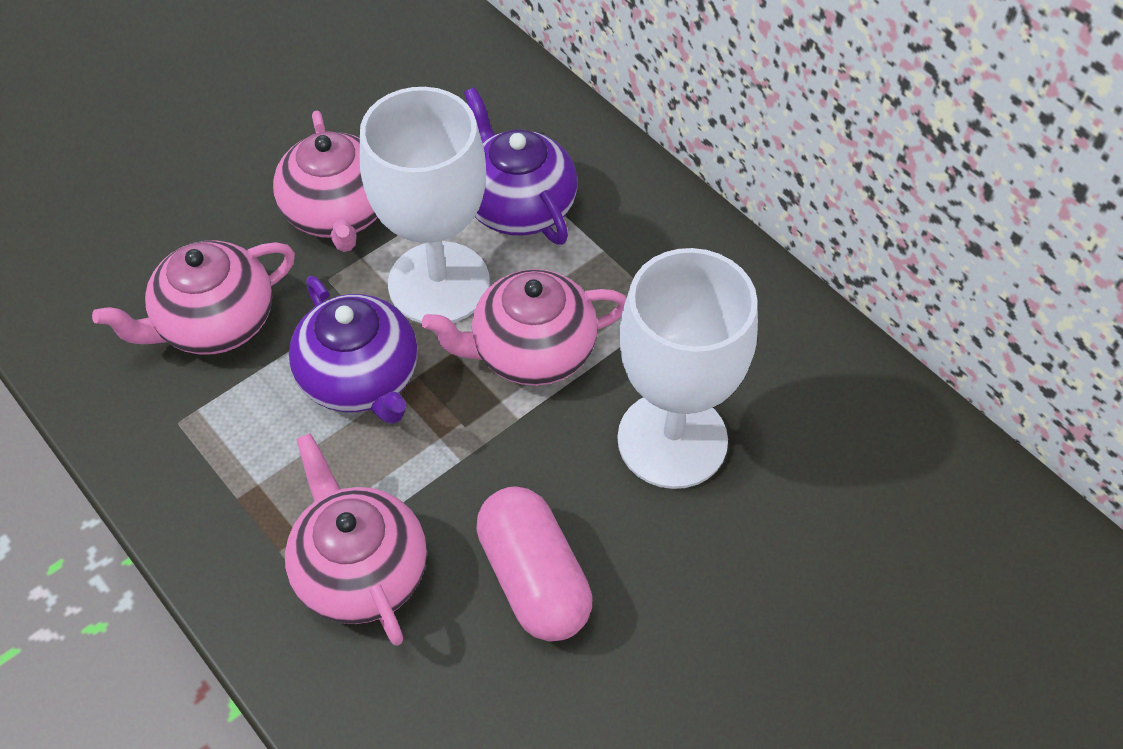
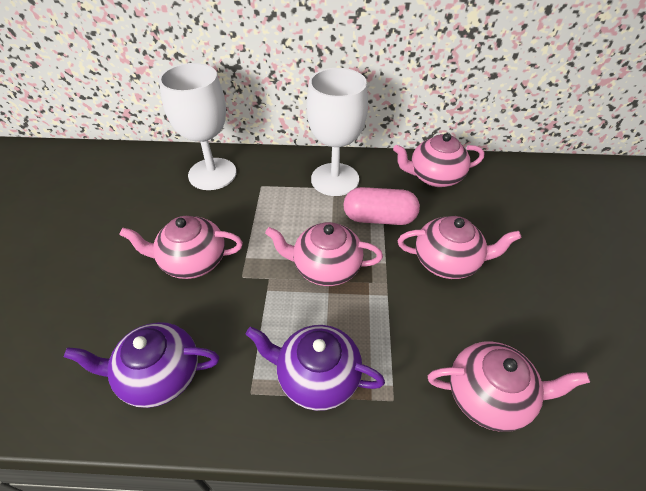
pink teapot: [92,241,295,354] [273,111,378,252] [285,433,427,646] [422,269,626,386] = 4 -> [119,216,243,279] [265,222,383,286] [393,133,484,187] [398,216,522,279] [428,341,590,432] = 5

